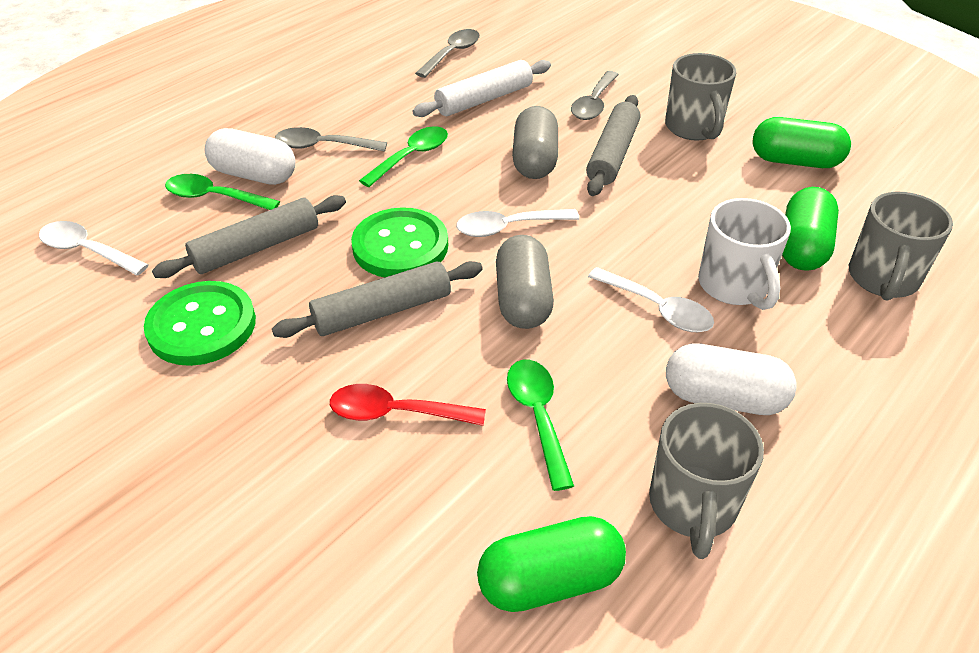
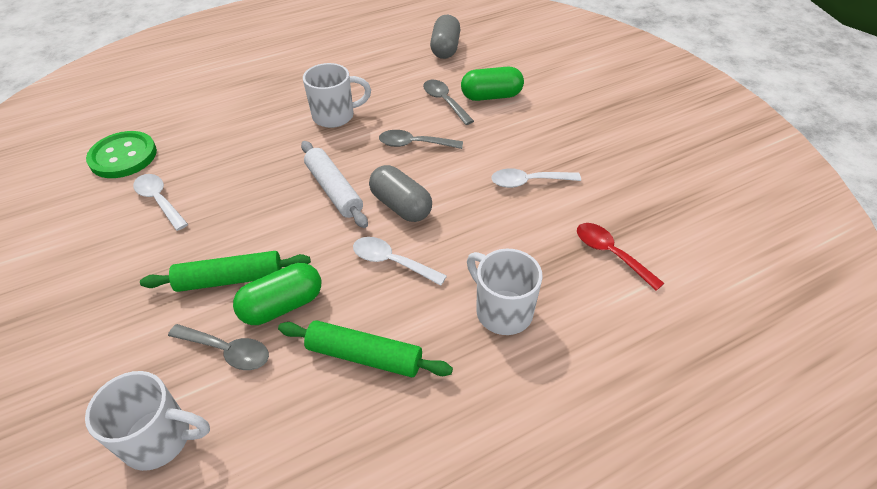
green button: [144,281,256,366] [351,207,448,277] = 2 -> [86,131,157,178] = 1
green capsule: [477,516,626,612] [753,117,851,168] [782,187,839,271] = 3 -> [233,263,321,325] [461,66,524,101] = 2
green rolling pin: none = 0 -> [140,251,311,292] [278,320,453,377] = 2
green spoon: [165,174,280,210] [359,126,448,187] [507,360,574,491] = 3 -> none = 0
grey mug: [649,403,764,559] [665,53,736,141] [849,192,953,301] = 3 -> none = 0
grey rolling pin: [152,195,346,278] [272,261,483,338] [586,95,640,196] = 3 -> none = 0
white capsule: [205,128,296,185] [666,343,797,415] = 2 -> none = 0
white mug: [698,198,791,310] = 1 -> [85,371,210,471] [303,63,371,128] [467,249,543,335] = 3

